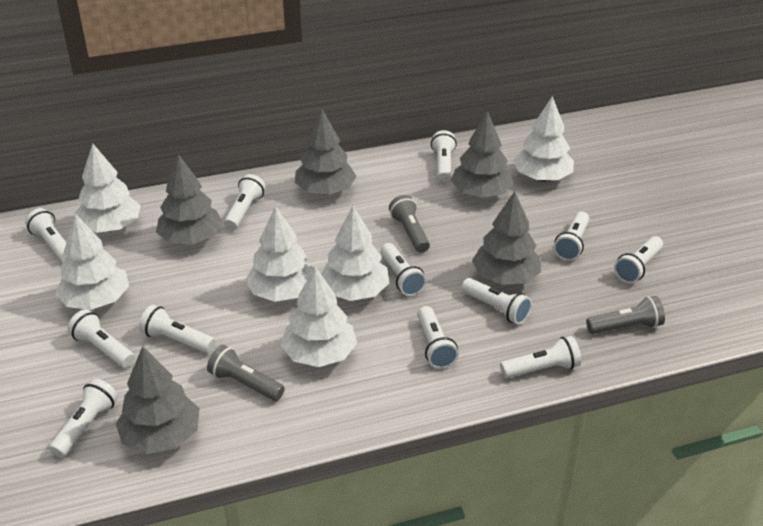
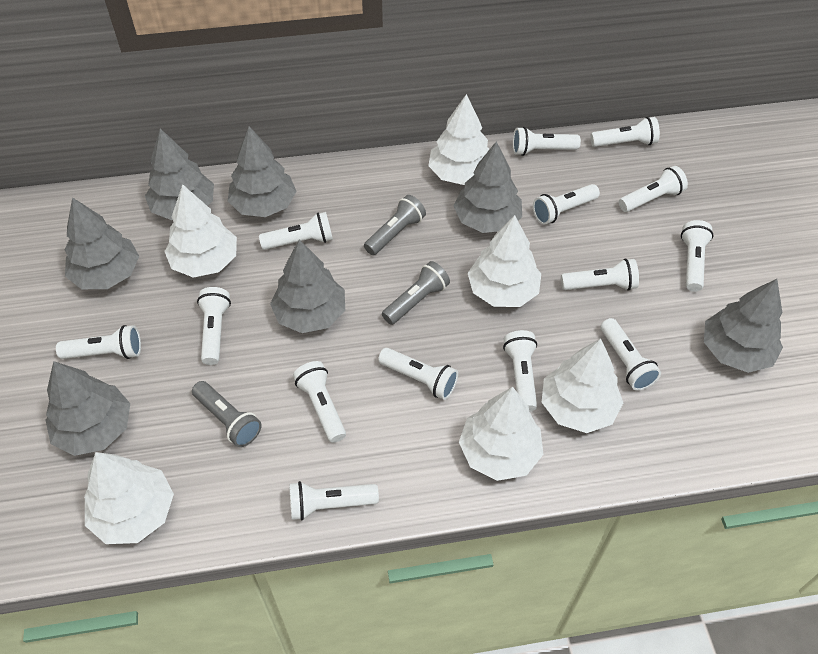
grey tree: [116,346,200,454] [156,154,223,244] [295,109,357,195] [451,111,513,198] [472,191,541,285] = 5 -> [46,361,130,456] [64,197,139,289] [145,128,214,220] [228,126,297,217] [270,239,345,333] [453,141,522,233] [704,279,783,373] = 7
white flashlight: [25,208,67,262] [49,378,118,458] [68,309,135,368] [139,305,215,353] [224,174,266,230] [381,243,427,296] [417,306,459,369] [431,130,457,182] [461,278,532,325] [500,336,581,379] [554,212,589,261] [614,236,663,283] = 12 -> [56,325,141,359] [197,287,231,365] [259,212,333,250] [289,481,379,520] [293,361,346,443] [378,348,458,400] [503,330,537,412] [513,127,581,156] [533,184,600,224] [561,258,639,291] [590,117,660,147] [601,318,661,391] [619,166,688,212] [681,220,713,292] = 14

